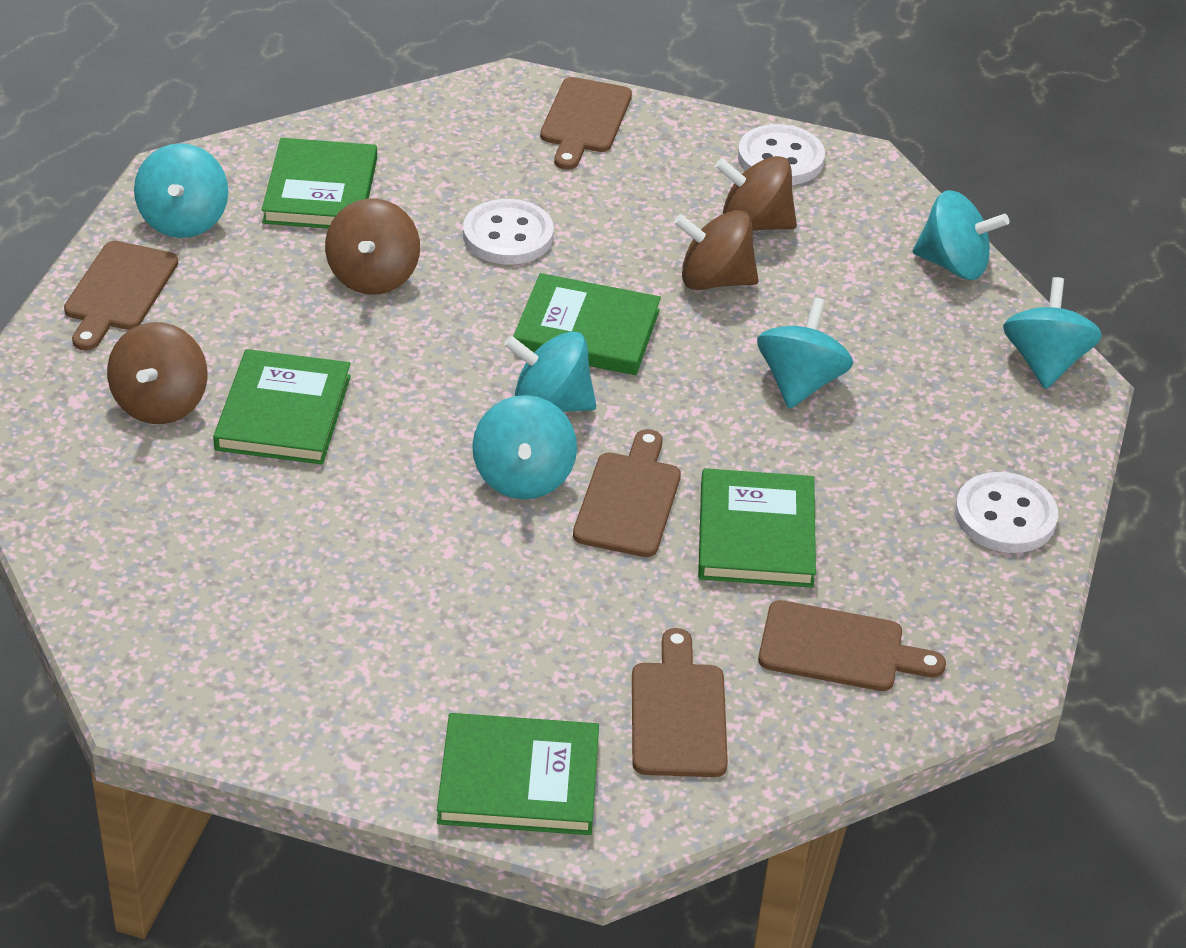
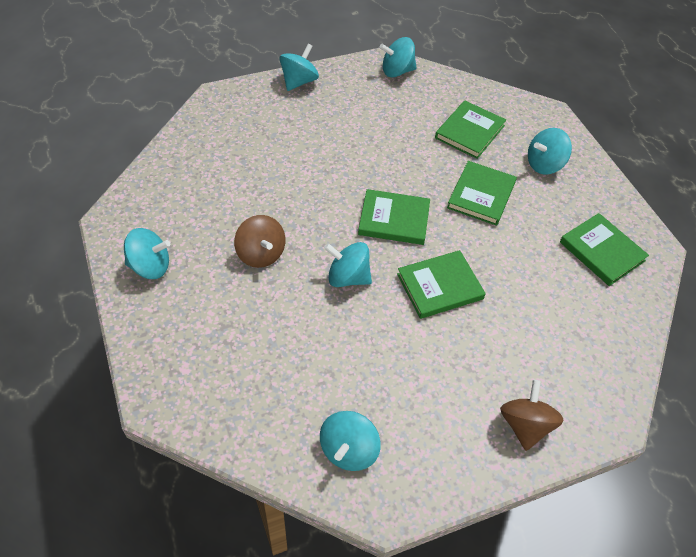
brown cutting board: [64,241,178,351] [540,77,632,170] [573,429,681,557] [632,628,728,777] [758,600,946,691] = 5 -> none = 0
brown spinning top: [107,322,207,424] [325,199,420,295] [674,210,759,290] [715,156,797,231] = 4 -> [234,215,285,268] [500,380,564,451] = 2
white button: [463,199,554,264] [738,124,825,185] [955,472,1058,553] = 3 -> none = 0

